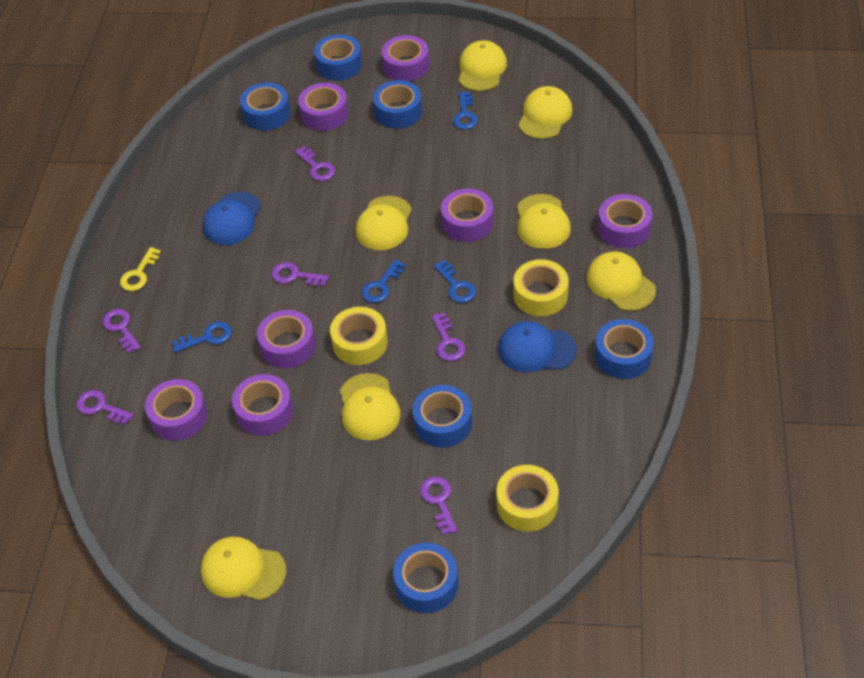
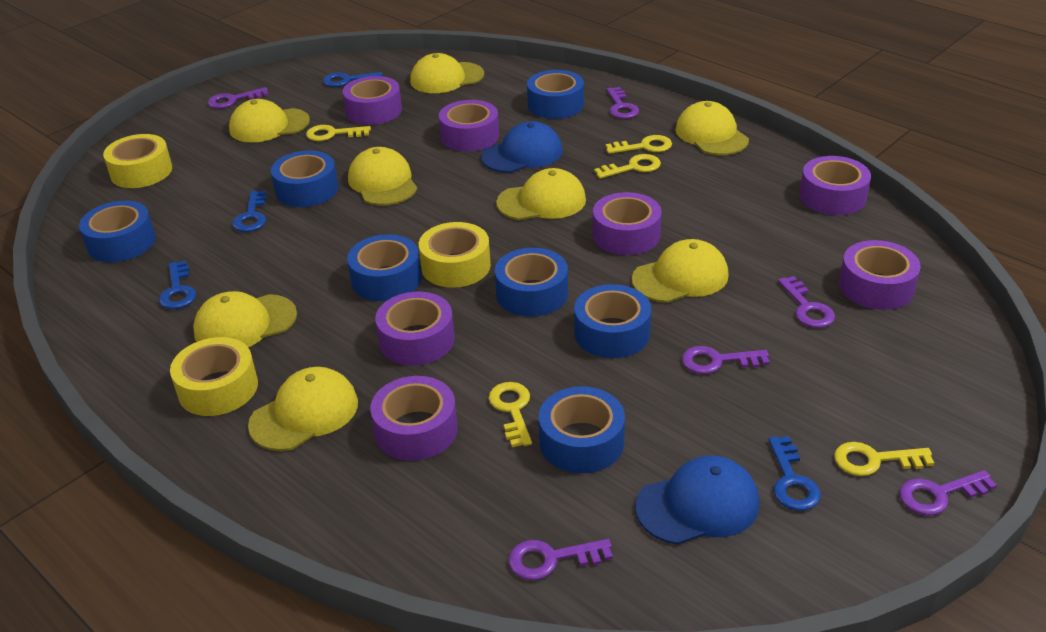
blue tape: [240,83,291,131] [314,34,362,80] [373,80,422,129] [393,543,458,613] [413,385,472,448] [595,319,654,379] = 6 -> [79,201,156,262] [271,150,338,207] [347,234,422,301] [495,248,568,317] [527,70,584,119] [539,386,625,473] [574,284,651,358] = 7
yellow cap: [201,536,286,600] [340,373,401,440] [355,196,412,250] [459,40,507,91] [517,194,571,249] [518,86,573,139] [586,251,656,311] = 7 -> [193,291,297,347] [229,99,310,142] [248,367,358,451] [348,147,417,206] [410,53,484,93] [496,168,586,220] [632,239,729,303] [675,101,749,155] = 8
yellow key: [120,247,161,291] = 1 -> [306,125,371,141] [489,382,532,447] [594,154,661,179] [606,135,672,154] [834,442,934,476] = 5

